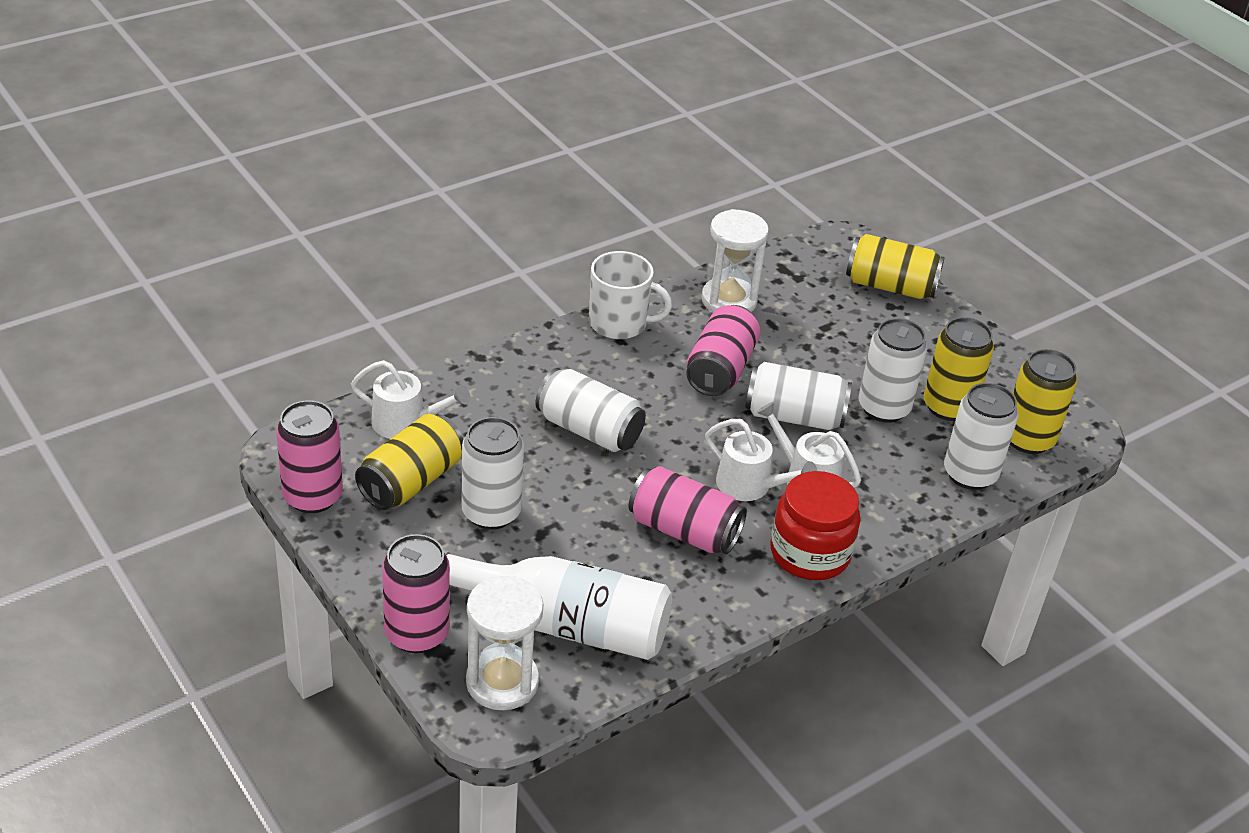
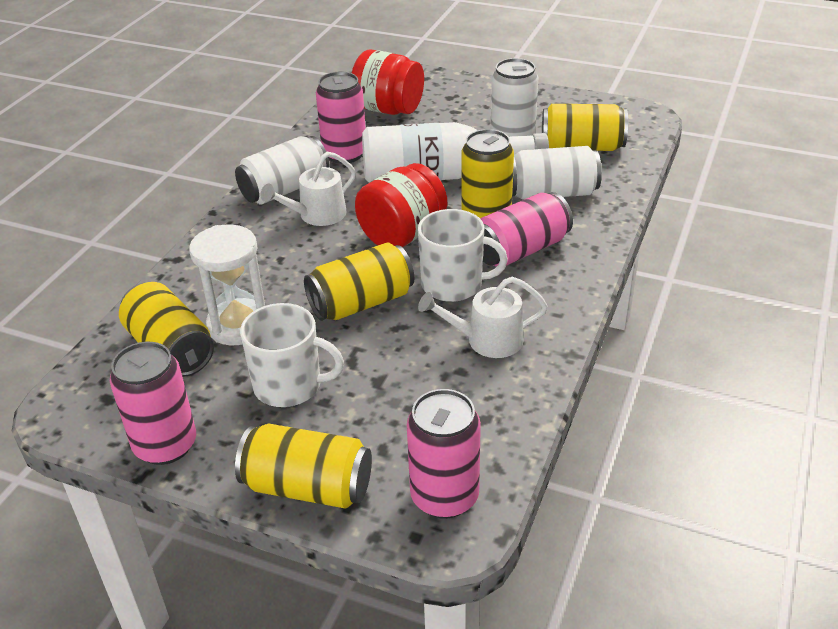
red jar: [770,471,860,580] = 1 -> [352,49,424,115] [355,163,447,248] = 2
white can: [461,417,524,530] [535,368,646,452] [745,362,852,430] [859,318,927,423] [944,383,1018,490] = 5 -> [235,136,329,205] [491,58,538,136] [512,146,602,200] = 3
white hourglass: [466,576,544,710] [701,209,769,312] = 2 -> [189,225,265,345] = 1
white mug: [589,251,672,339] = 1 -> [240,303,344,407] [418,209,508,302] = 2
white watering can: [351,360,470,439] [705,419,817,501] [756,401,861,487] = 3 -> [261,152,356,226] [418,277,548,358] = 2
yellow can: [355,414,463,510] [846,234,945,299] [923,317,994,421] [1010,349,1077,454] = 4 -> [119,282,214,377] [235,423,372,509] [304,242,414,321] [461,129,514,218] [542,104,628,151] = 5

